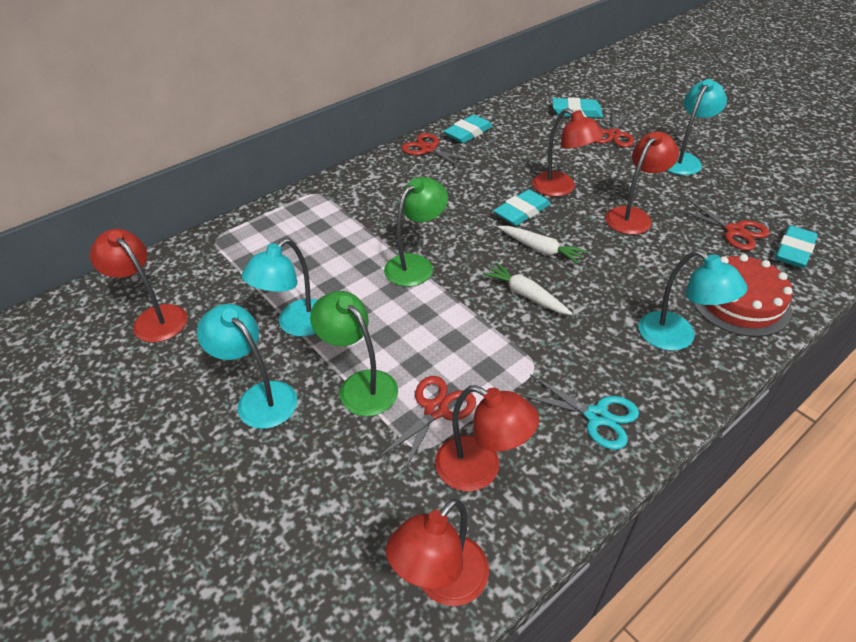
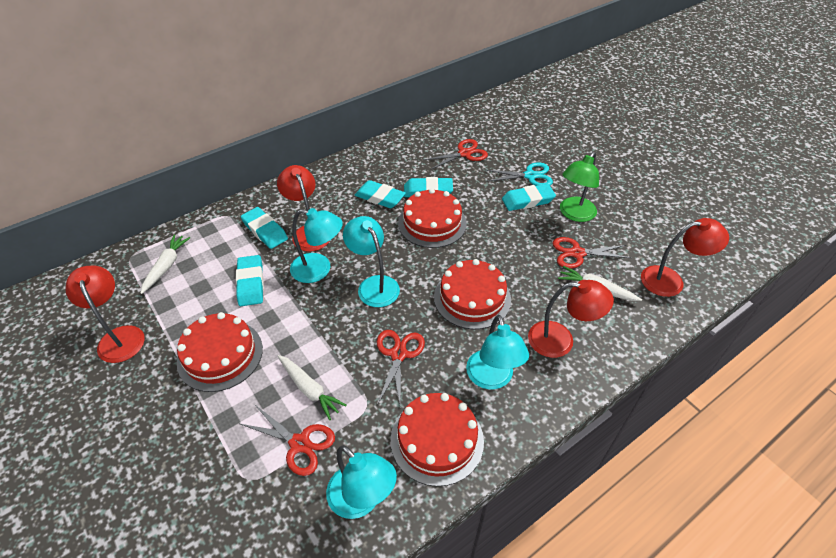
green lamp: [310,291,398,416] [384,177,448,287] = 2 -> [560,152,599,222] = 1
red cake: [692,254,793,337] = 1 -> [177,312,263,392] [391,393,484,487] [398,188,467,248] [434,259,511,329] = 4
red lamp: [90,229,187,342] [386,499,489,606] [435,385,539,492] [532,108,604,197] [605,131,679,235] = 5 -> [65,266,145,363] [277,165,329,252] [528,280,614,358] [641,218,729,297] = 4
turquoise eraser: [444,115,493,143] [493,189,551,226] [552,97,603,118] [775,225,818,268] = 4 -> [236,255,264,306] [241,207,288,249] [355,180,406,208] [404,177,453,197] [502,184,556,211] = 5
white carrot: [483,262,572,315] [498,226,587,264] = 2 -> [141,235,190,294] [278,355,347,420] [558,266,642,301] = 3

